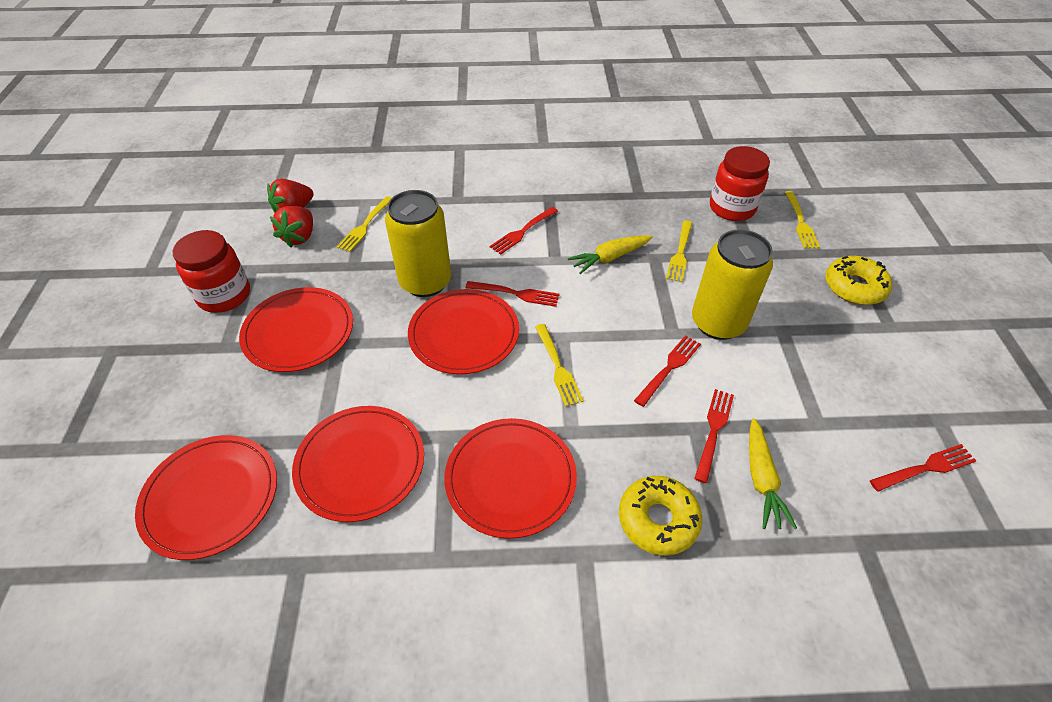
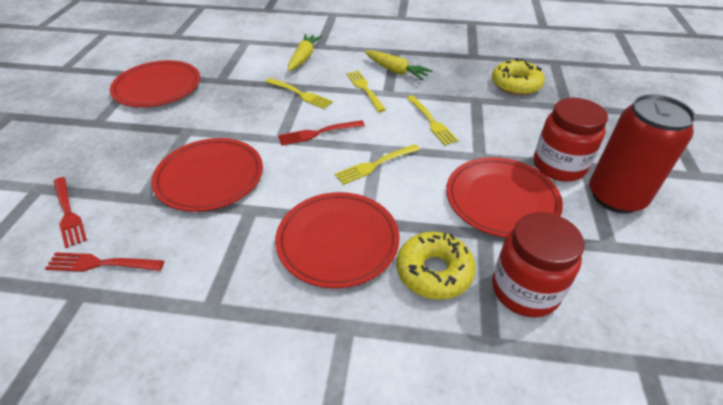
red can: none = 0 -> [589,94,696,214] = 1
red fork: [465,281,560,307] [490,207,558,255] [634,335,701,407] [694,389,734,483] [870,444,976,492] = 5 -> [45,252,164,272] [54,177,87,248] [278,120,365,146] = 3
red plate: [135,435,277,560] [239,287,353,372] [292,406,424,522] [408,289,519,374] [444,418,577,539] = 5 -> [110,60,200,107] [152,138,263,212] [275,192,399,288] [446,157,563,238] = 4
red strawberry: [267,179,314,213] [270,206,313,248] = 2 -> none = 0
yellow can: [385,190,451,297] [692,229,773,340] = 2 -> none = 0

